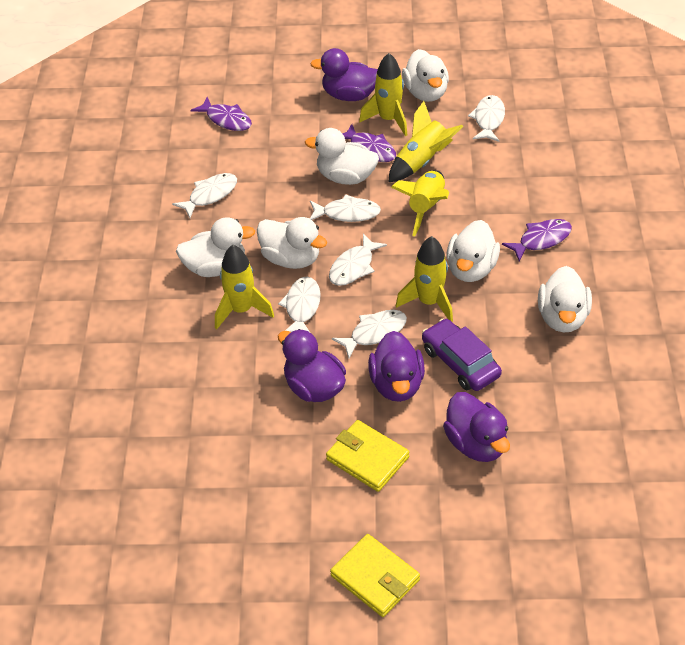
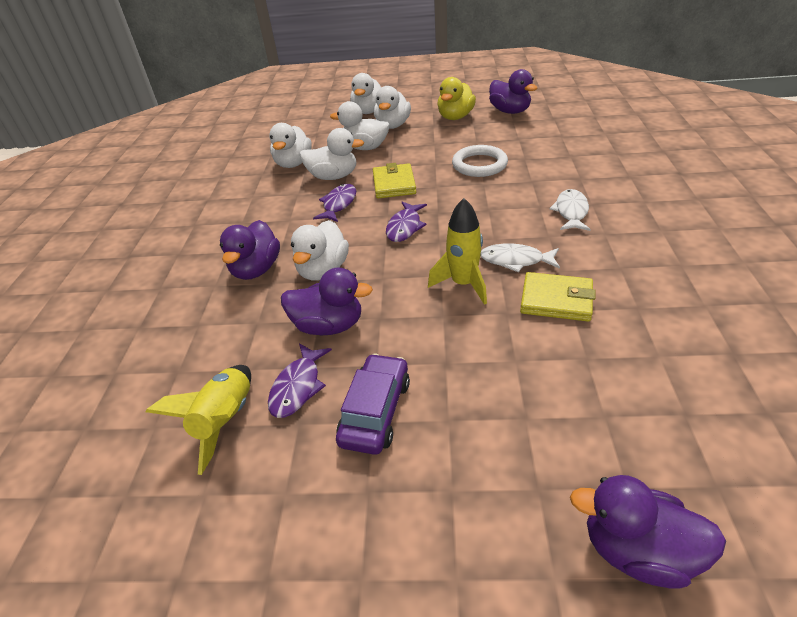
white fish: [172,173,237,218] [278,277,321,332] [310,194,381,222] [329,234,387,286] [332,310,407,358] [468,95,505,142] = 6 -> [480,243,560,272] [549,189,591,231] = 2
white ring: none = 0 -> [452,145,508,177] = 1
yellow duck: none = 0 -> [437,77,476,120] = 1
yellow rocket: [215,245,274,329] [359,53,407,136] [388,101,463,182] [391,170,449,236] [396,236,453,322] = 5 -> [146,365,251,475] [428,198,487,305] = 2

